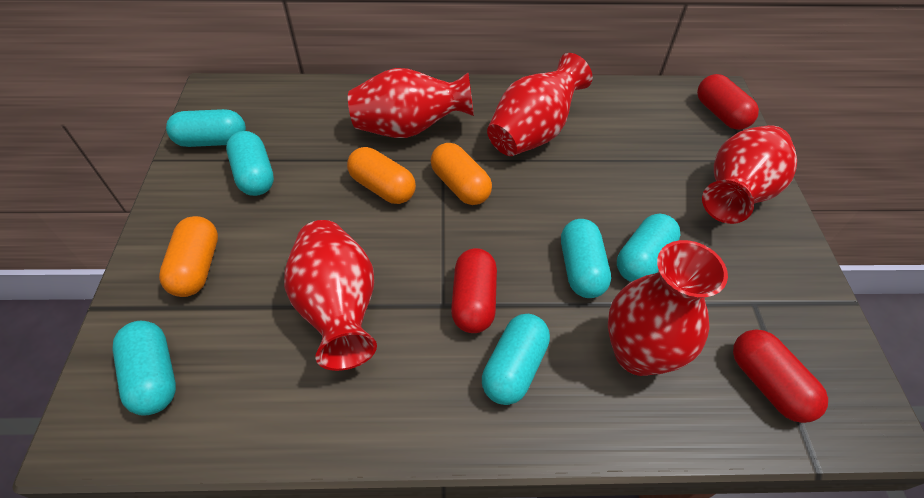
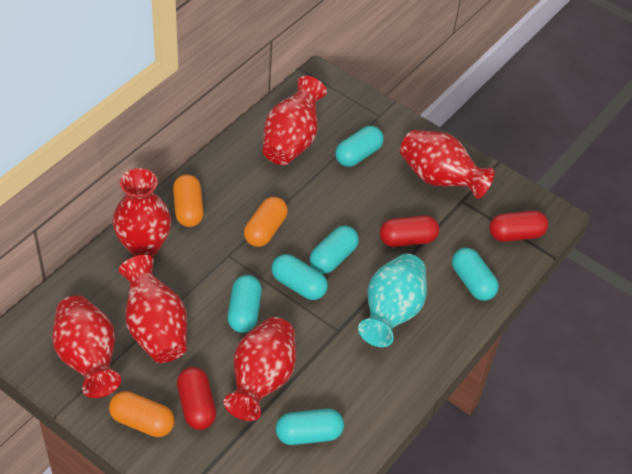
red vase: [284,220,377,371] [348,68,474,138] [487,53,593,156] [608,240,728,376] [702,125,797,224] = 5 -> [52,295,121,398] [113,168,171,257] [118,255,187,363] [223,317,296,421] [263,76,327,165] [400,130,495,199] = 6
turquoise vase: none = 0 -> [358,254,427,347] = 1

